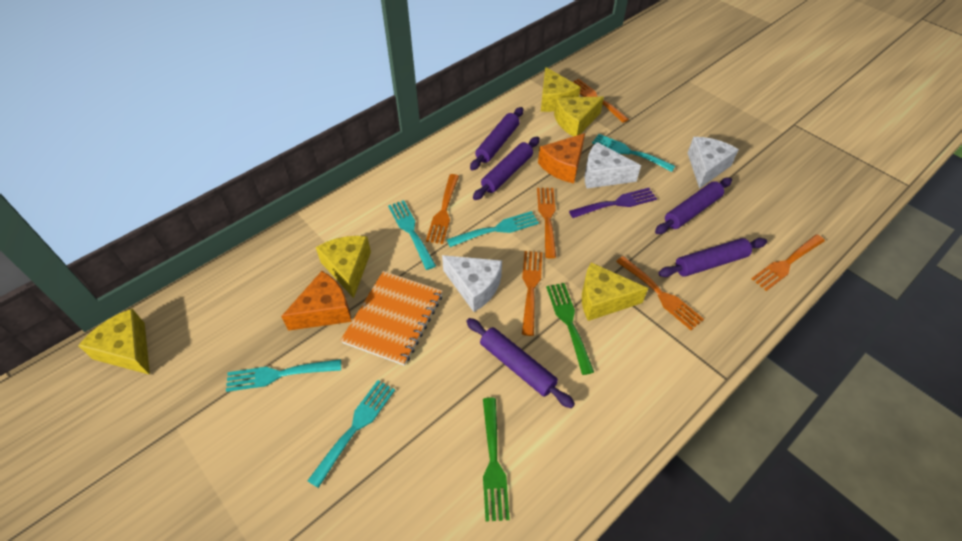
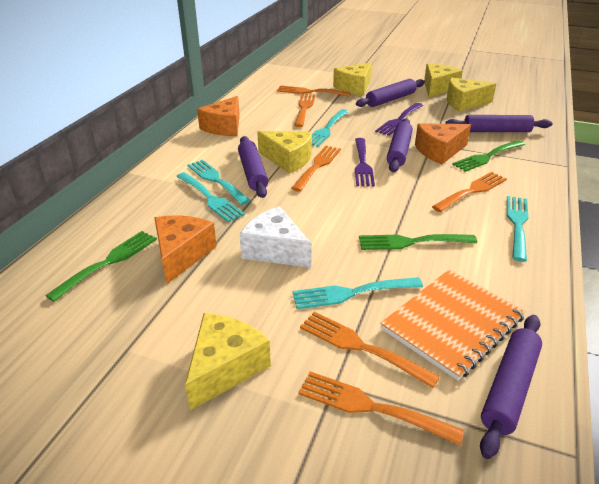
green fork: [483,398,510,521] [546,283,594,375] = 2 -> [45,231,157,302] [359,234,477,250] [452,140,525,172] = 3
orange cheese: [281,271,352,331] [538,133,585,183] = 2 -> [154,215,217,284] [197,96,240,136] [415,123,471,164] = 3
purple fork: [569,188,657,218] = 1 -> [355,138,375,187] [375,103,423,136] = 2
white cheese: [442,255,502,312] [585,142,641,188] [688,137,739,189] = 3 -> [239,206,312,268] = 1

